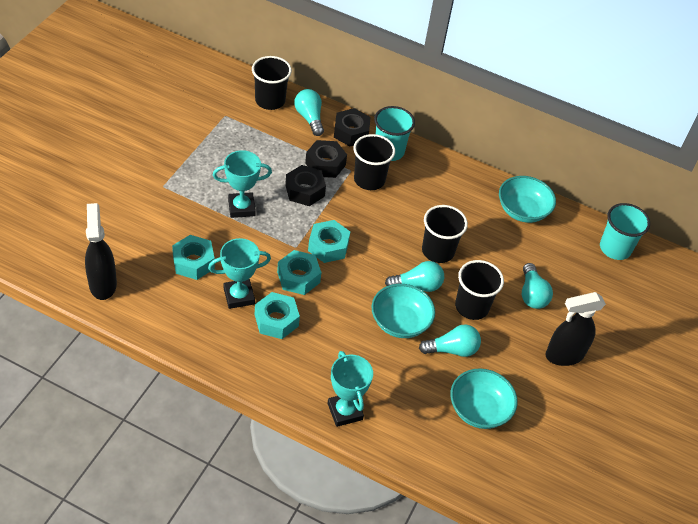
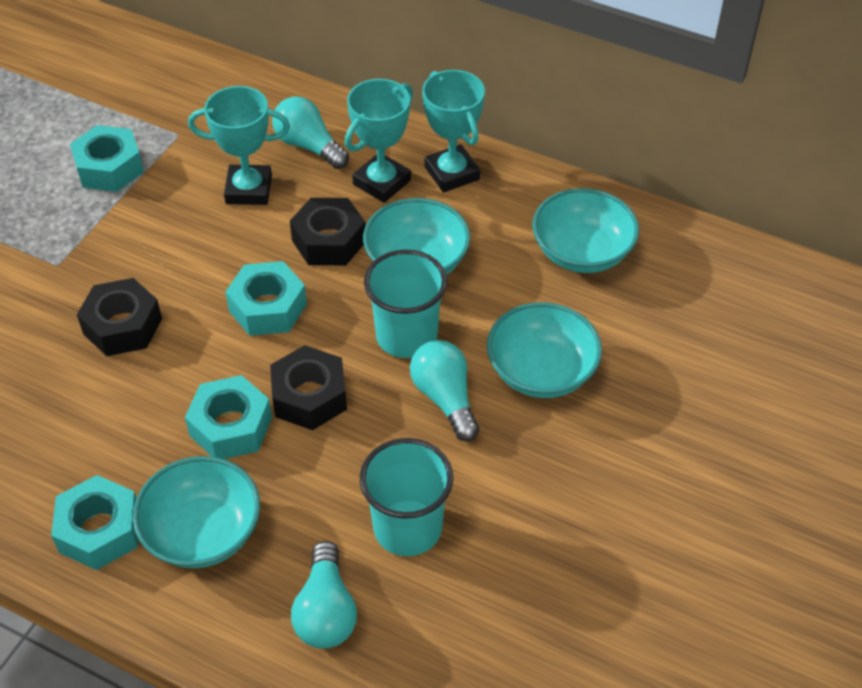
black cup: [252,56,292,110] [353,134,395,190] [422,205,468,263] [455,260,504,320] = 4 -> none = 0
black spray bottle: [85,203,117,300] [545,292,606,366] = 2 -> none = 0
turquoise bowl: [372,284,435,338] [450,368,518,429] [499,176,556,223] = 3 -> [133,456,260,568] [363,198,470,275] [487,302,602,398] [532,188,639,273] = 4
turquoise light bulb: [294,89,324,136] [385,261,444,292] [419,325,481,357] [522,263,553,309] = 4 -> [272,97,349,169] [291,541,357,649] [410,340,479,442] = 3

